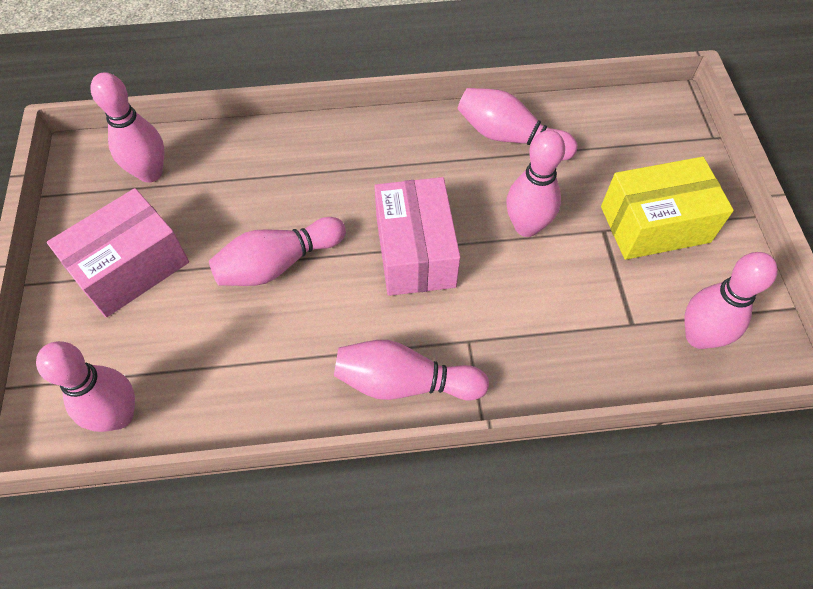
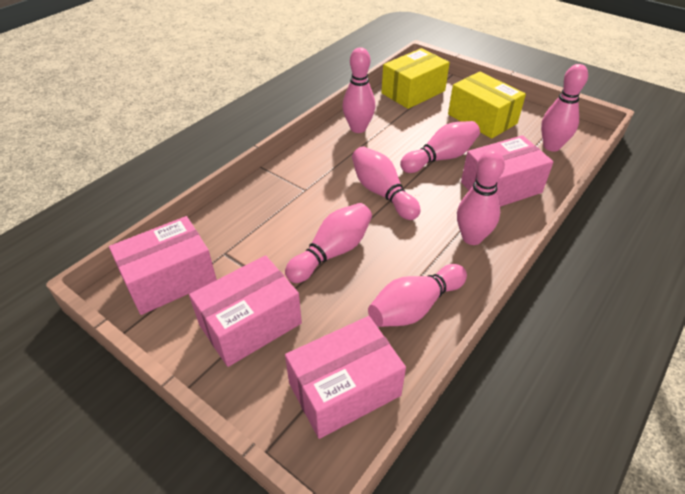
pink box: [47,188,189,317] [374,177,460,296] = 2 -> [109,216,217,315] [189,255,302,367] [285,316,406,439] [461,135,554,207] = 4
yellow box: [601,157,734,260] = 1 -> [382,48,450,109] [448,72,526,139] = 2

